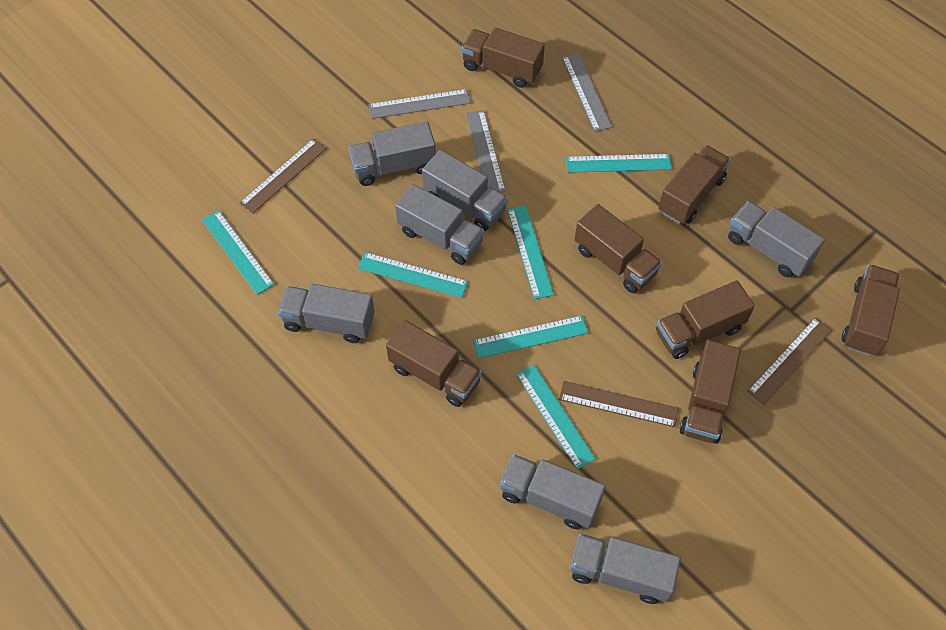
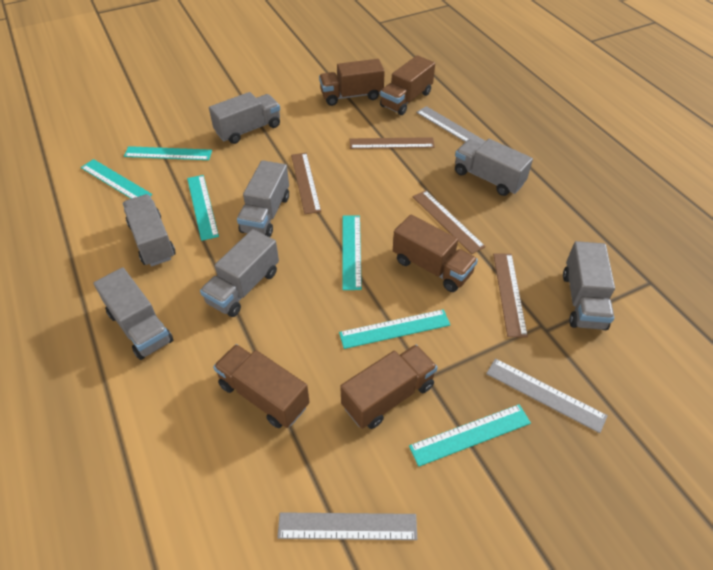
brown ruler: [239,138,327,214] [559,381,679,427] [747,317,832,405] = 3 -> [291,153,321,214] [350,137,435,149] [413,190,486,254] [493,253,528,338] = 4
brown truck: [386,320,482,407] [461,27,545,88] [575,204,662,293] [656,280,755,359] [658,145,730,224] [679,340,741,444] [842,264,900,356] = 7 -> [213,344,309,428] [319,59,385,106] [340,345,438,429] [380,55,435,115] [393,214,478,292] = 5

